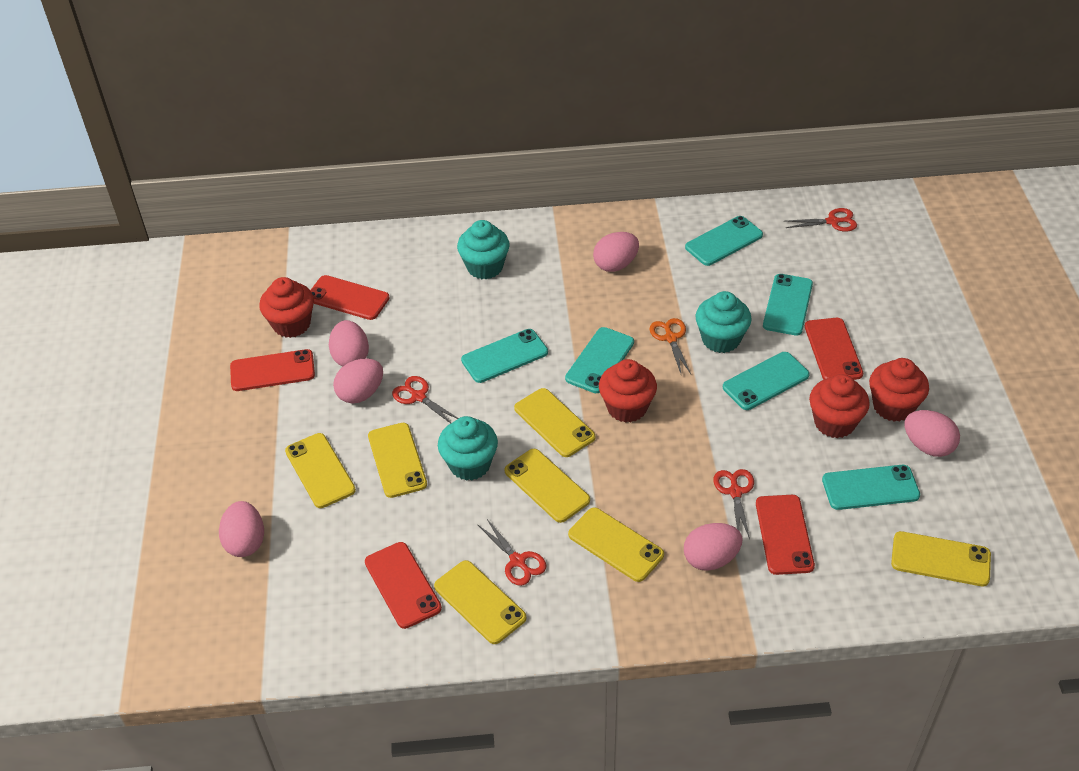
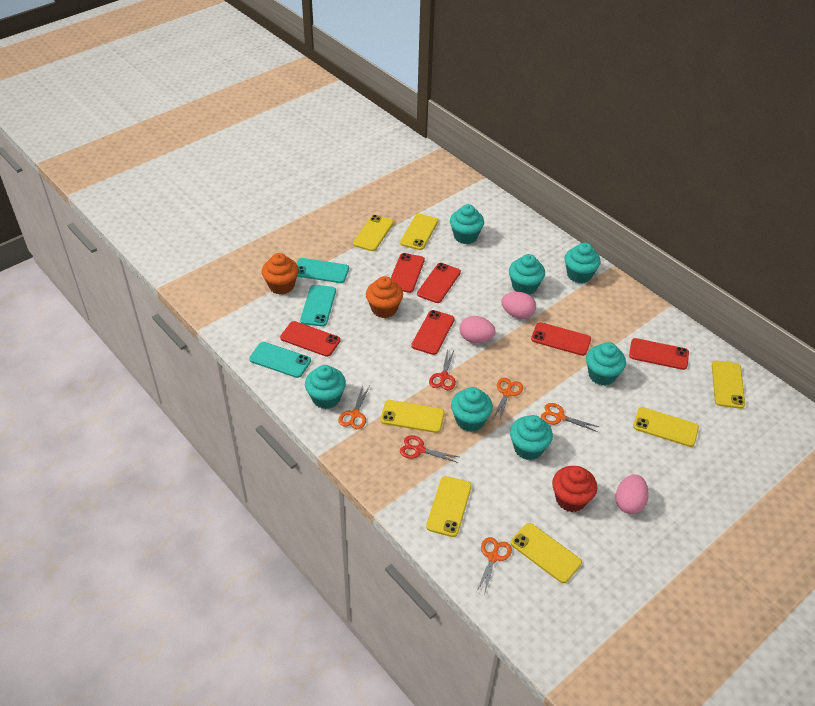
orange cupcake: none = 0 -> [262,253,299,295] [366,276,403,318] = 2
orange scissors: [650,318,691,376] = 1 -> [339,385,370,429] [477,537,512,596] [493,378,523,422] [541,403,599,432] = 4
pink egg: [219,501,264,557] [329,320,369,366] [333,358,383,404] [593,232,639,272] [684,523,743,571] [905,410,960,457] = 6 -> [460,316,496,343] [501,292,536,319] [616,474,649,514] = 3
red cupcake: [259,277,314,338] [599,359,657,423] [809,374,870,438] [869,358,929,422] = 4 -> [552,466,597,512] = 1
red phone: [230,349,315,391] [310,275,389,320] [365,542,442,629] [756,495,815,575] [805,318,863,380] = 5 -> [280,321,340,357] [391,253,425,293] [411,310,455,355] [417,263,461,303] [531,322,591,356] [629,338,689,370] = 6
red scissors: [392,376,459,423] [477,518,546,586] [713,469,754,539] [785,208,857,231] = 4 -> [400,435,459,463] [429,349,456,390] = 2
turquoise cupcake: [438,416,498,481] [457,220,510,279] [695,291,752,353] = 3 -> [305,365,346,409] [450,204,484,244] [451,387,493,432] [509,254,545,295] [510,415,553,460] [565,243,601,283] [586,342,626,386] = 7
turquoise phone: [461,329,548,383] [565,327,634,393] [685,216,763,266] [723,352,810,410] [763,274,813,335] [822,465,920,510] = 6 -> [249,342,311,378] [297,258,349,283] [300,285,336,326] = 3

